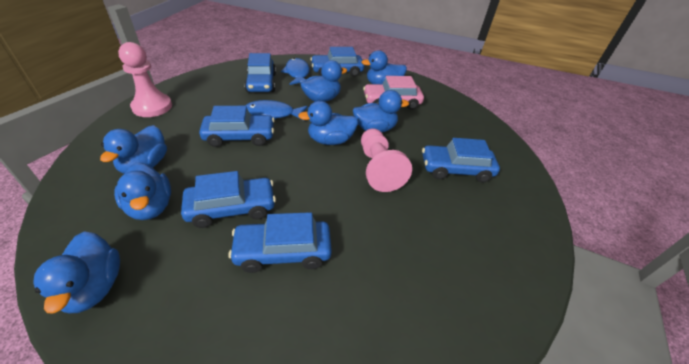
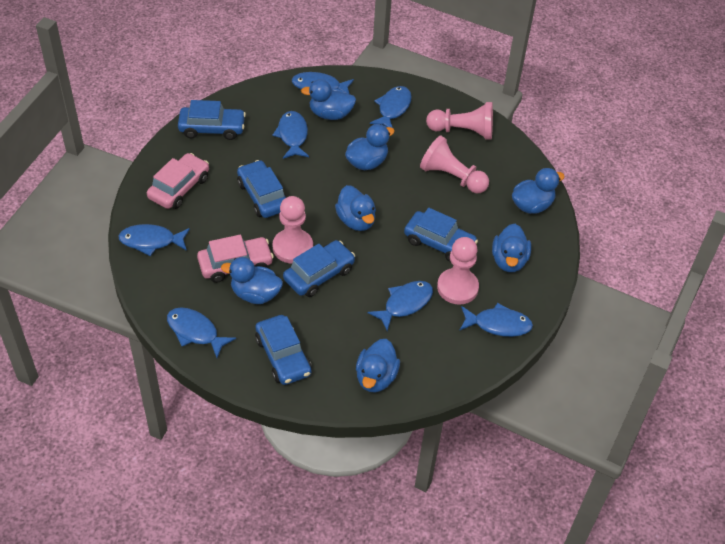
blue car: [181,171,276,228] [199,106,275,147] [228,212,332,273] [244,53,276,92] [310,47,364,77] [422,138,500,183] = 6 -> [178,100,246,140] [237,160,287,218] [255,315,312,385] [283,240,355,297] [404,208,478,262] = 5
blue fish: [246,100,308,121] [281,58,310,85] = 2 -> [118,224,190,256] [167,307,236,358] [272,111,309,159] [292,72,354,94] [368,281,433,331] [370,86,412,128] [459,303,533,337] = 7
pink car: [363,76,424,110] = 1 -> [147,153,209,209] [197,235,274,283] = 2
pink pawn: [118,42,172,117] [361,128,412,192] = 2 -> [273,196,313,264] [420,136,489,193] [426,102,493,140] [437,237,479,305] = 4

